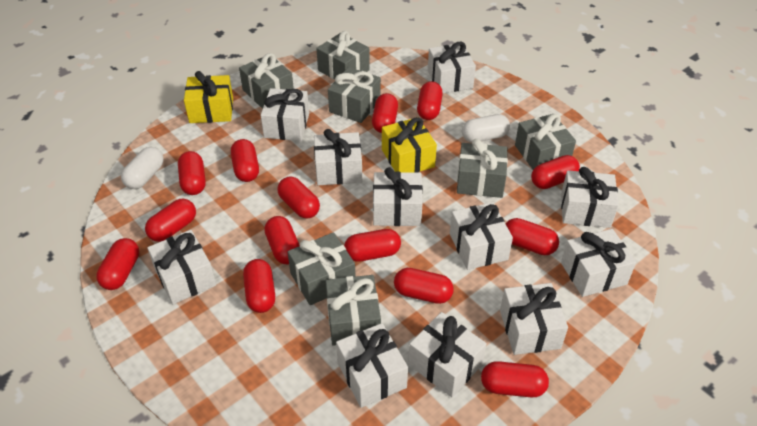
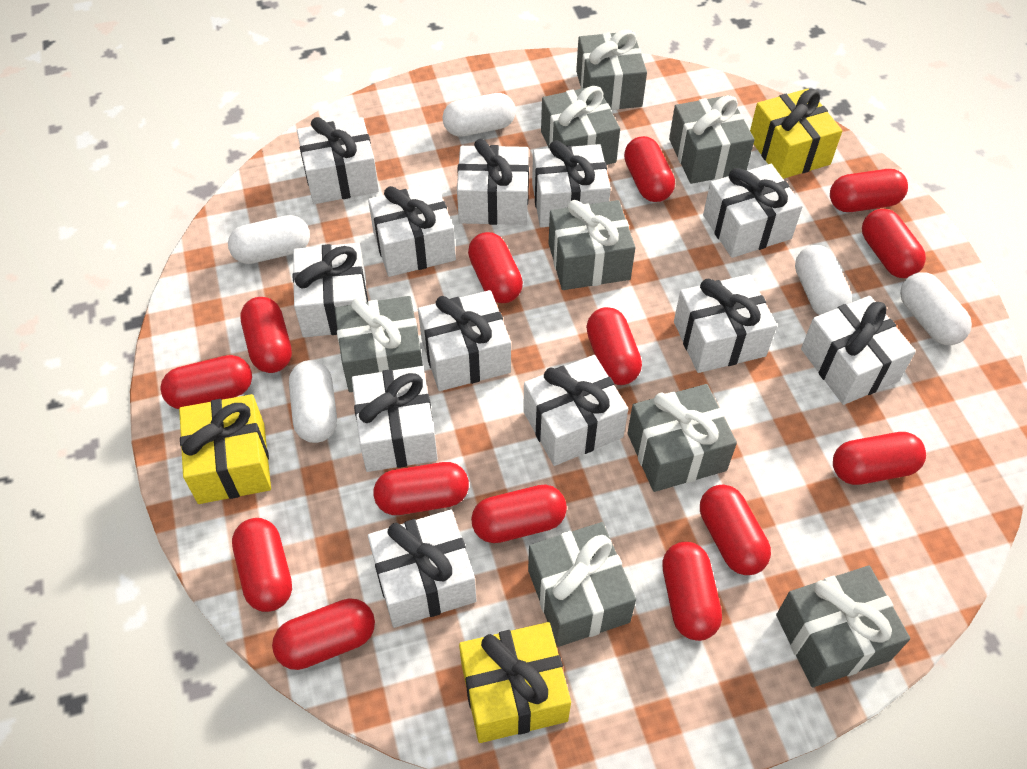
grey gift: [239,53,294,109] [288,232,356,305] [316,31,370,80] [325,275,381,346] [328,67,381,123] [457,139,508,198] [515,114,576,170] = 7 -> [335,296,423,392] [528,522,636,647] [541,85,620,165] [548,200,635,290] [576,30,647,110] [628,384,737,492] [669,95,754,184] [776,565,910,688] = 8
white capsule: [121,147,164,189] [462,114,510,143] = 2 -> [228,215,310,264] [289,360,337,443] [442,93,516,137] [795,245,852,315] [900,272,972,345] = 5
white gift: [147,230,216,304] [261,88,309,141] [314,129,362,185] [336,323,408,408] [373,167,423,226] [408,312,487,397] [428,42,476,93] [450,202,513,270] [500,283,568,355] [561,167,619,228] [561,229,636,297] = 11 -> [293,243,368,337] [297,117,379,204] [352,366,438,472] [368,183,456,277] [368,510,477,628] [418,290,511,391] [457,139,529,225] [523,355,628,466] [532,140,611,227] [674,274,777,373] [703,164,803,258] [801,296,916,405] = 12
yellow gift: [184,71,233,123] [382,117,437,173] = 2 -> [179,394,271,504] [459,622,571,743] [750,89,842,179] = 3

